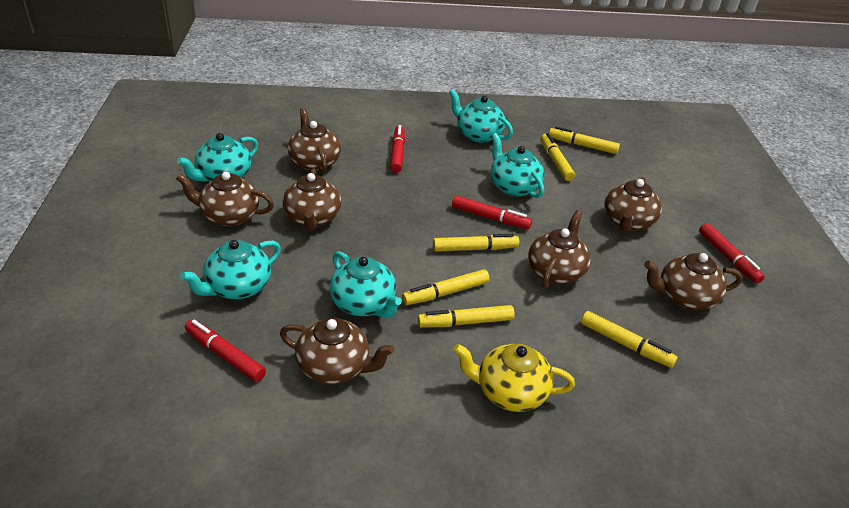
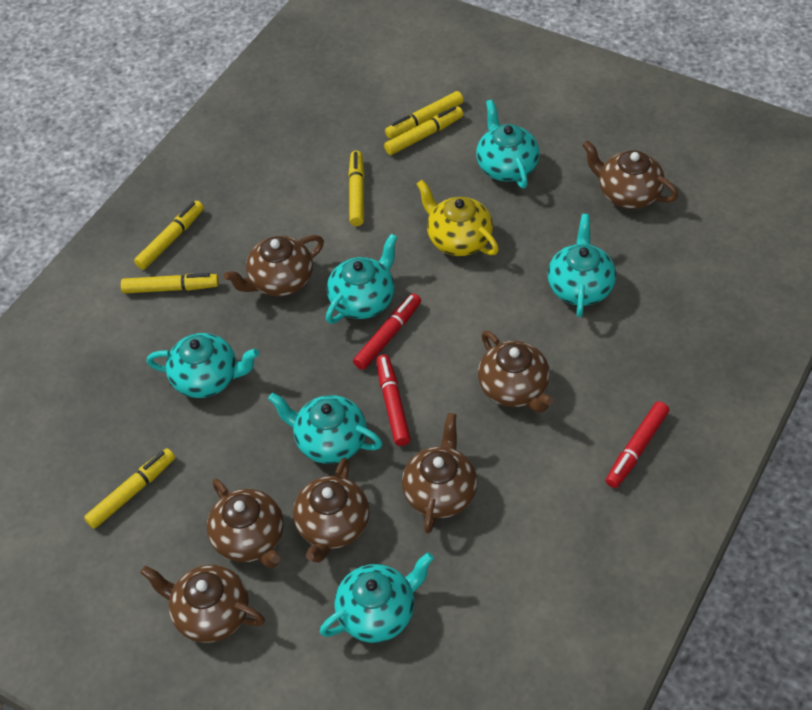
red marker: [185,319,266,382] [390,125,405,173] [452,195,532,229] [699,223,765,283] = 4 -> [353,293,421,370] [376,354,411,446] [606,401,669,488] = 3
turquoise teapot: [177,133,258,182] [180,240,281,299] [330,251,402,318] [449,89,513,143] [491,133,544,198] = 5 -> [147,333,259,398] [268,393,383,464] [319,552,434,643] [326,234,397,324] [476,99,540,188] [548,214,616,317] = 6

